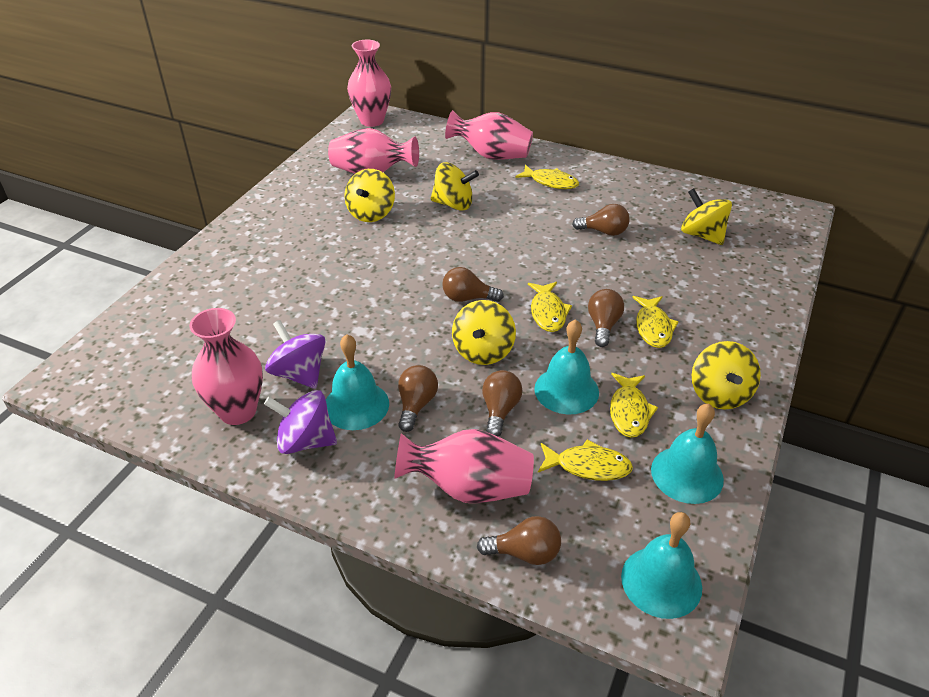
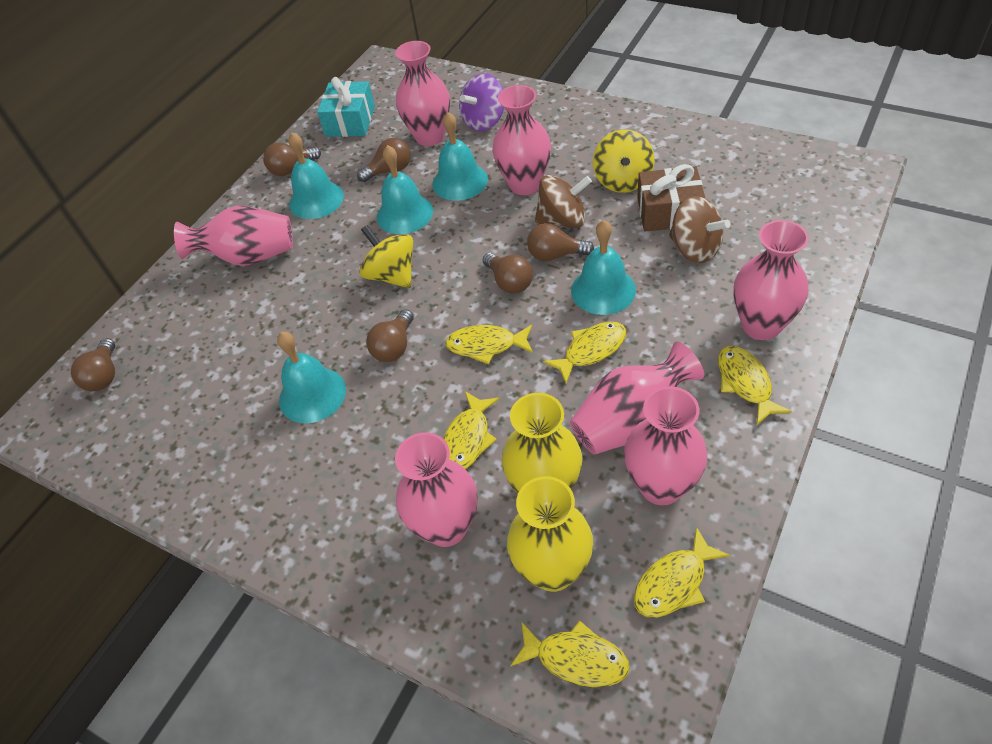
brown gift: none = 0 -> [637,164,706,232] = 1
brown spinning top: none = 0 -> [535,175,592,228] [669,196,730,263] = 2
pink vase: [189,308,263,425] [328,128,419,174] [347,40,391,127] [394,429,534,503] [445,110,533,160] = 5 -> [174,206,293,266] [395,41,450,146] [395,432,477,547] [492,85,551,195] [570,342,704,455] [624,386,707,505] [733,220,809,340] = 7
purple spinning top: [264,390,337,454] [265,320,325,389] = 2 -> [459,73,504,131] = 1
turquoise bell: [326,334,389,430] [534,319,599,414] [621,512,702,619] [651,403,724,504] = 4 -> [277,332,346,423] [288,133,344,219] [377,145,433,234] [432,112,488,201] [571,220,636,315] = 5
turquoise gift: none = 0 -> [317,77,375,137] = 1
yellow fish: [515,165,579,189] [528,282,572,332] [538,439,633,481] [610,373,658,438] [632,296,678,348] = 5 -> [443,391,499,469] [445,325,533,364] [511,620,630,687] [543,322,626,384] [634,527,730,618] [718,346,792,426] = 6
yellow spinning top: [344,169,395,222] [431,162,479,211] [452,300,516,365] [681,188,732,245] [692,341,761,409] = 5 -> [359,225,413,288] [593,129,655,193] = 2
yellow vase: none = 0 -> [502,393,582,493] [507,476,593,592] = 2

